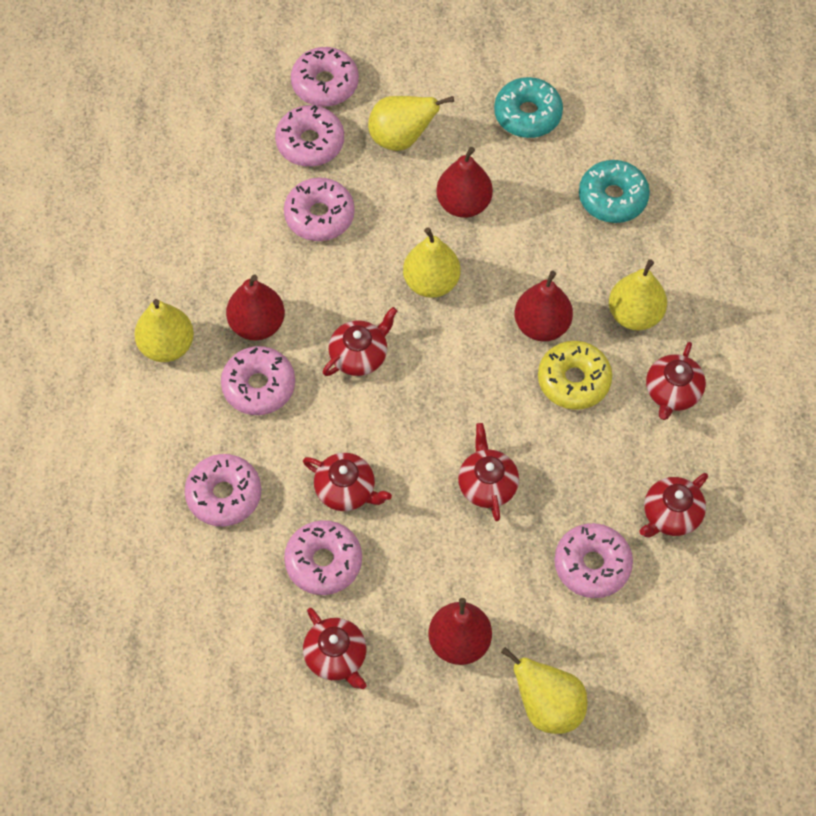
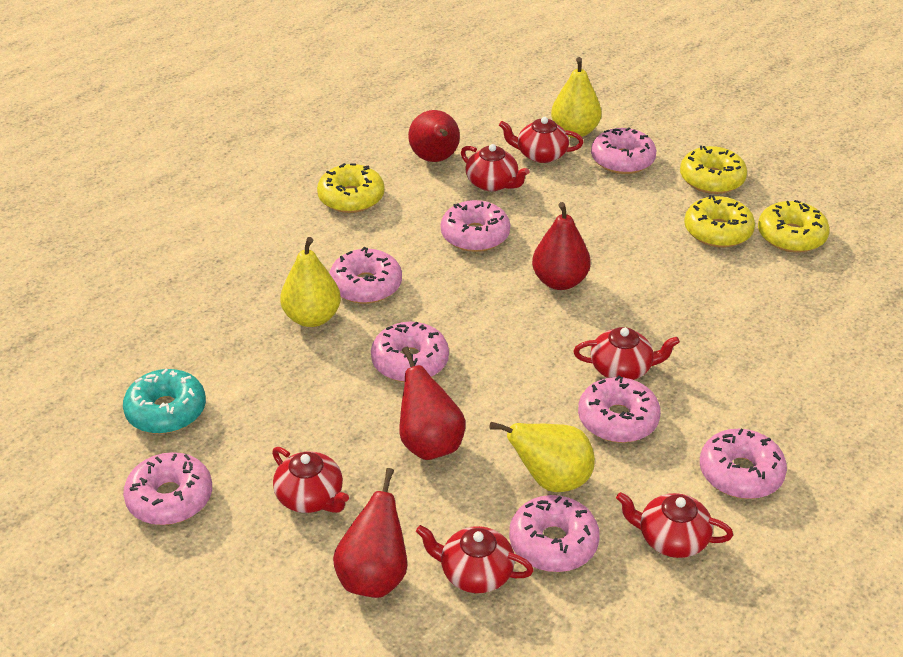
pink donut: [184,454,261,527] [221,346,295,415] [275,105,344,167] [284,177,355,241] [284,520,362,595] [291,47,359,107] [554,523,633,598] = 7 -> [123,452,212,525] [329,247,402,304] [371,322,449,382] [441,200,510,252] [509,495,600,572] [578,375,661,443] [591,127,656,174] [700,429,787,499] = 8
turquoise donut: [494,77,563,138] [579,160,650,223] = 2 -> [123,369,206,434] = 1
yellow donut: [538,341,612,410] = 1 -> [317,163,385,213] [680,146,747,194] [684,195,755,247] [758,200,830,253] = 4
yellow pear: [134,299,194,362] [368,96,454,151] [403,227,460,298] [501,647,588,734] [609,259,667,331] = 5 -> [280,237,341,327] [490,422,595,492] [551,57,602,138] = 3

